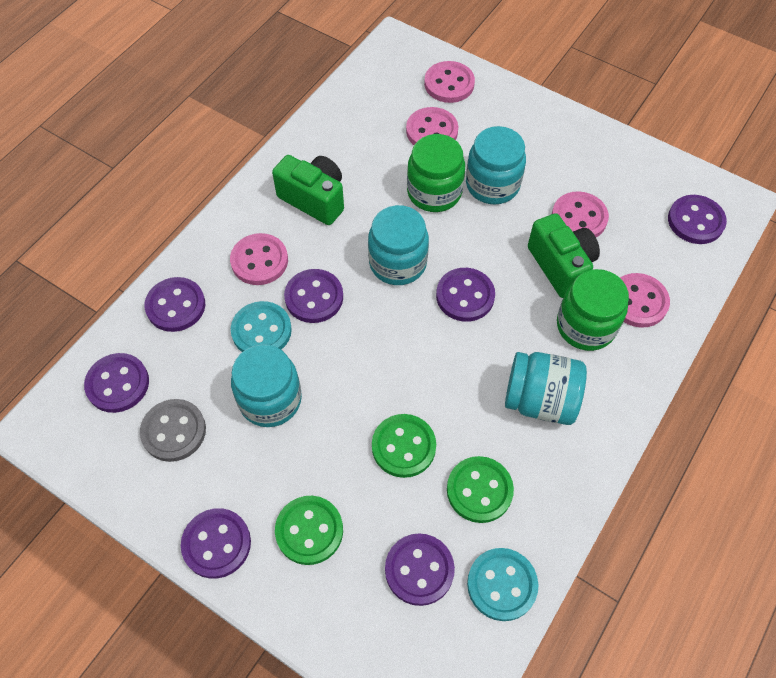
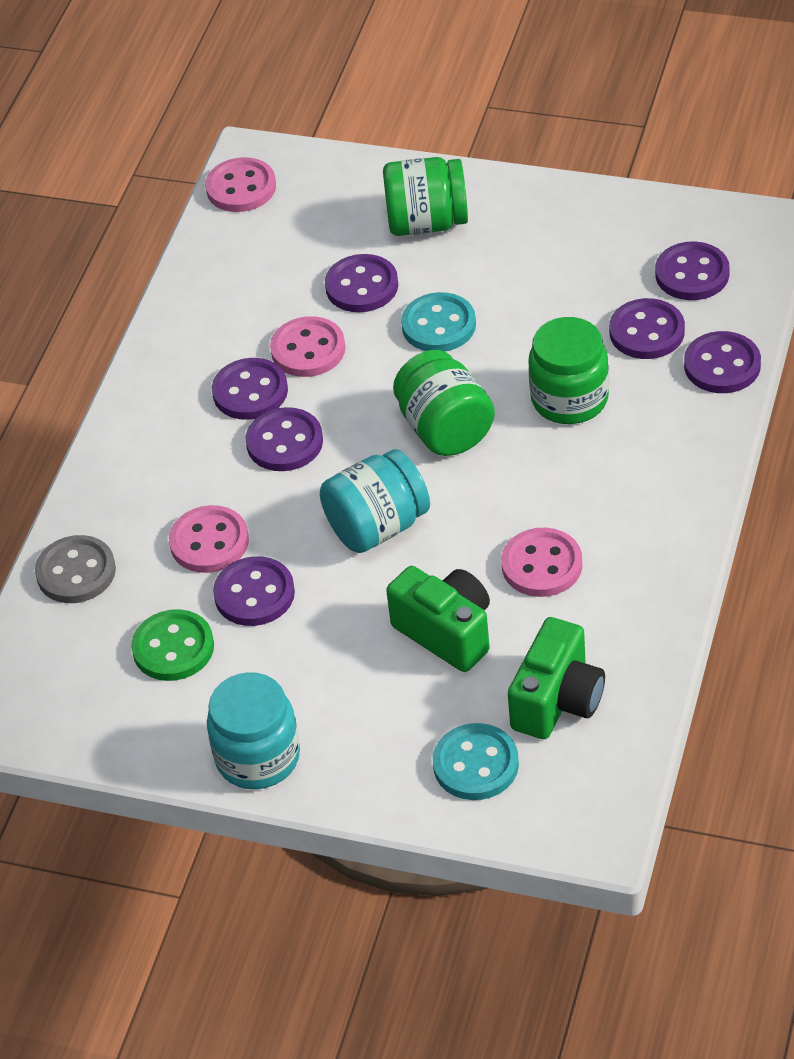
green button: [275,496,343,565] [372,414,436,478] [447,456,514,523] = 3 -> [131,609,214,681] = 1
green jar: [407,134,465,212] [557,269,629,351] = 2 -> [383,157,468,236] [393,350,495,456] [528,317,609,424] = 3
pink button: [230,233,288,285] [406,107,458,145] [424,61,475,103] [552,191,609,237] [620,273,670,328] = 5 -> [169,505,249,573] [205,157,276,212] [270,316,345,377] [501,528,582,597] = 4
turquoise jar: [231,344,302,427] [368,205,429,285] [466,126,526,204] [505,352,587,425] = 4 -> [207,672,300,789] [320,449,430,553] = 2

